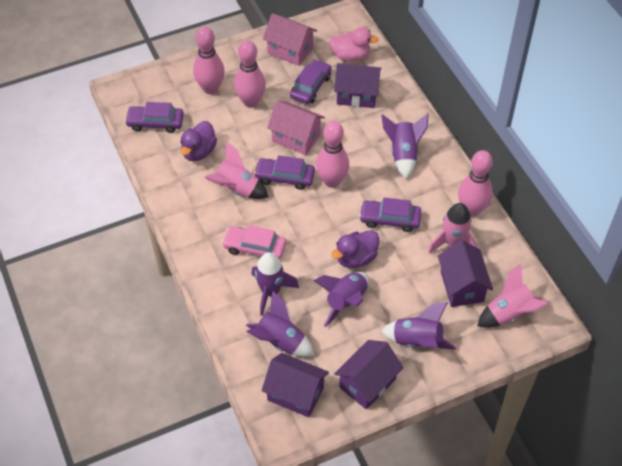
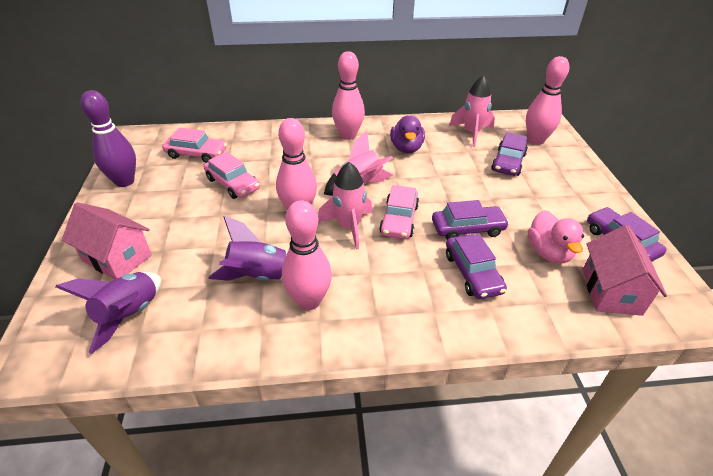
pink car: [222,225,286,259] = 1 -> [162,128,227,163] [204,152,260,199] [379,185,419,239] = 3
purple bowling pin: none = 0 -> [81,90,136,187] = 1
purple duck: [181,121,217,161] [331,230,379,268] = 2 -> [390,116,425,153] = 1
purple house: [262,353,329,417] [334,63,381,108] [334,340,404,409] [438,240,493,307] = 4 -> none = 0
purple rocket: [246,291,314,357] [251,253,299,316] [314,272,369,327] [381,113,429,179] [381,302,456,350] = 5 -> [56,272,161,354] [208,216,287,281] = 2

